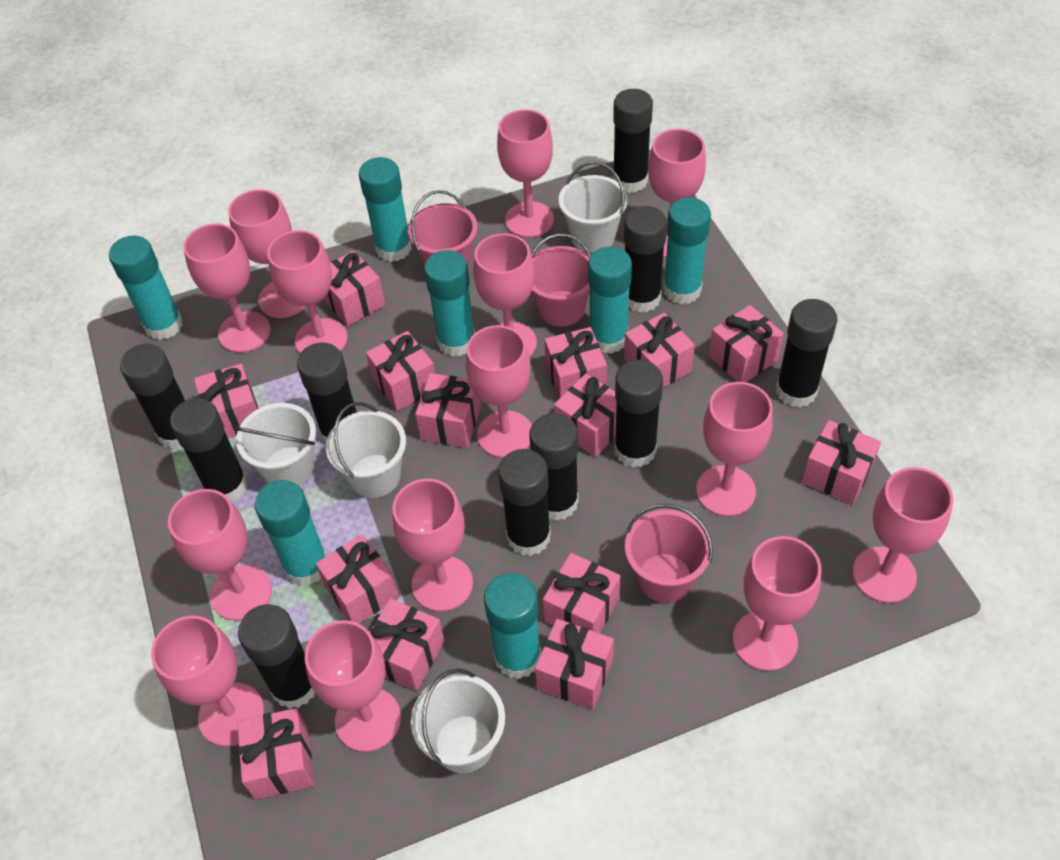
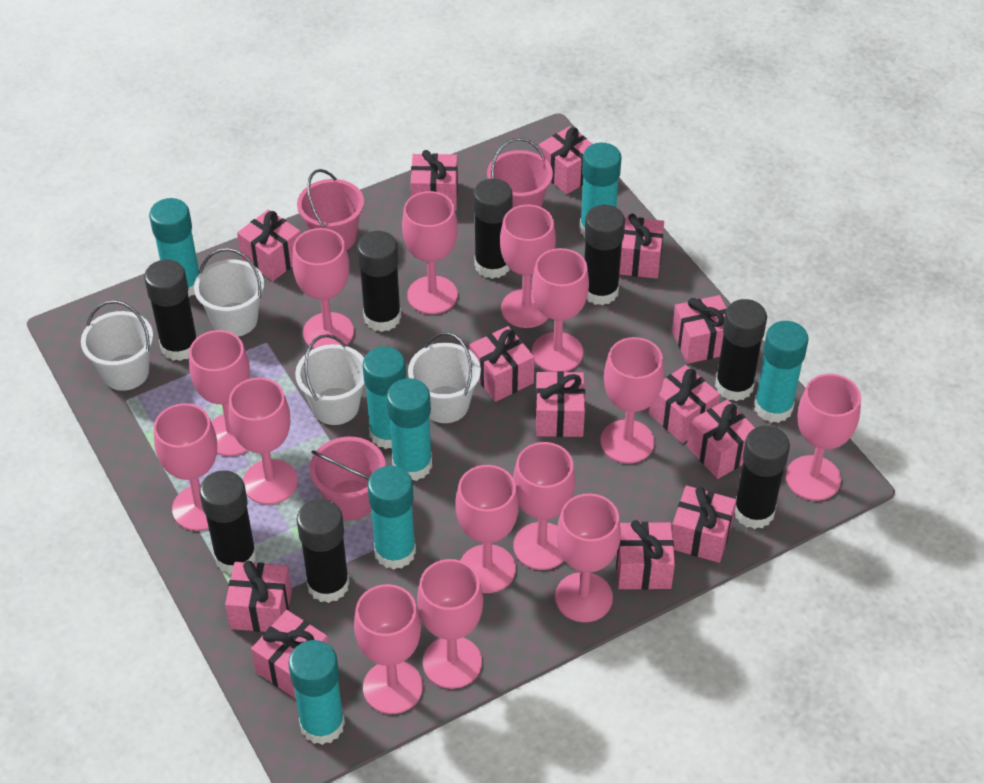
black glue stick: [120,344,185,449] [170,398,247,502] [238,604,315,709] [297,343,356,443] [498,449,551,556] [529,413,579,521] [613,89,653,193] [614,360,663,468] [624,206,667,313] [776,299,837,407] = 10 -> [144,260,197,361] [199,470,257,574] [297,499,350,603] [357,231,401,332] [473,179,513,279] [585,205,625,305] [715,299,767,401] [735,426,790,529] = 8
pink gift: [194,364,259,438] [237,708,314,800] [316,534,399,623] [323,251,385,326] [366,331,435,411] [370,599,445,691] [415,373,481,448] [535,619,614,710] [543,553,620,633] [545,327,607,399] [554,374,617,457] [624,313,695,388] [709,305,784,382] [802,420,881,505] = 14 -> [225,561,292,632] [237,210,301,281] [251,610,328,699] [411,150,458,211] [469,326,535,402] [535,371,585,437] [538,126,592,194] [616,520,675,590] [619,214,664,279] [649,365,720,443] [672,295,727,364] [672,486,737,563] [687,400,755,479] = 13

